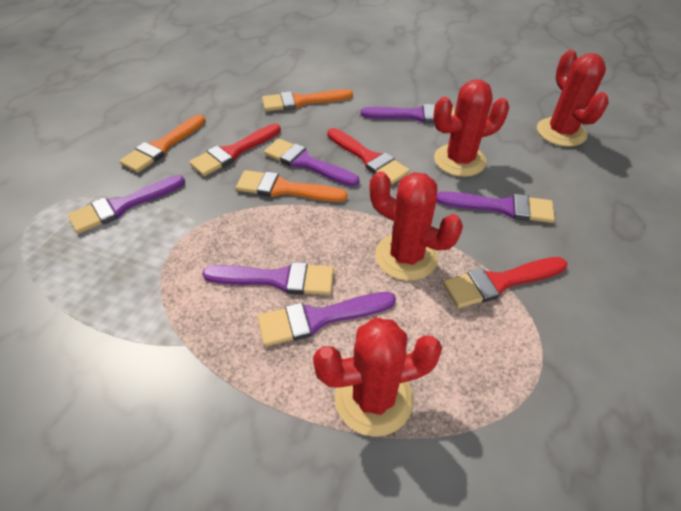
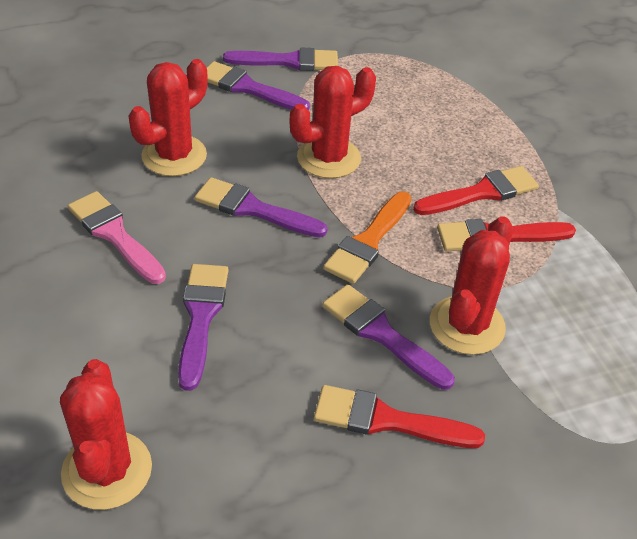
orange brush: [120,115,206,173] [236,170,347,202] [262,89,353,111] = 3 -> [323,191,412,284] = 1
pink brush: none = 0 -> [68,191,166,284] = 1
purple brush: [68,175,185,234] [202,262,334,295] [257,292,396,347] [264,139,359,187] [361,104,455,123] [437,191,555,223] = 6 -> [178,264,228,391] [194,177,328,238] [206,61,310,110] [223,47,338,71] [323,284,454,390] = 5

